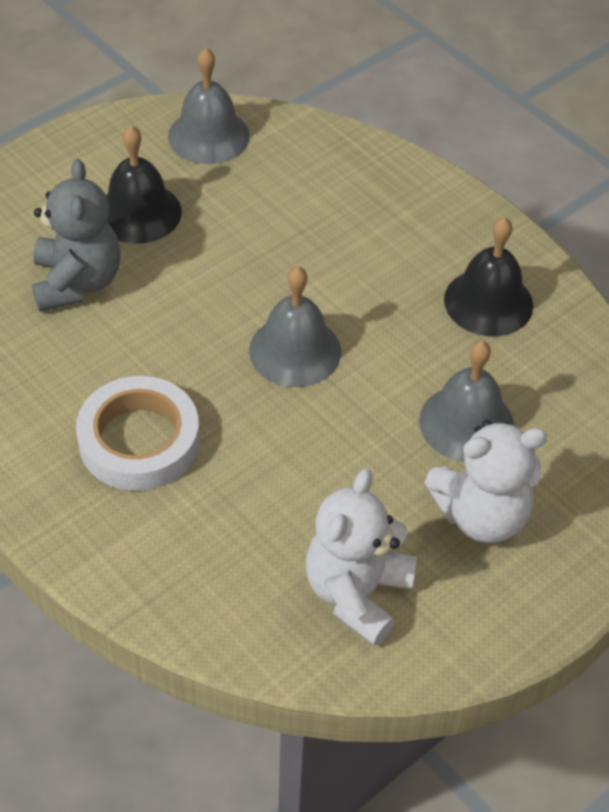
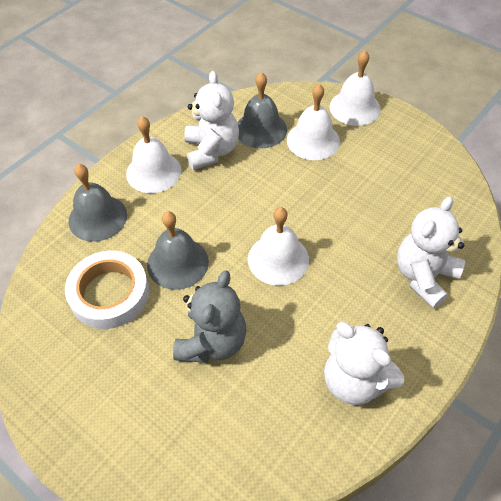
black bell: [106,125,182,244] [444,217,533,336] = 2 -> none = 0
white bell: none = 0 -> [126,116,181,193] [248,207,309,286] [287,84,340,160] [329,50,381,126] = 4
white teddy bear: [306,469,417,646] [424,420,547,543] = 2 -> [184,71,239,170] [324,322,404,405] [397,196,465,309] = 3

